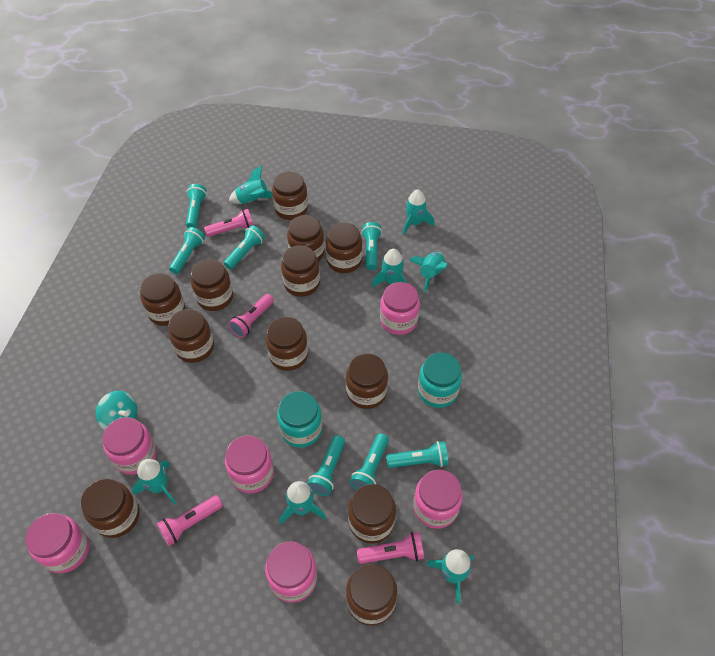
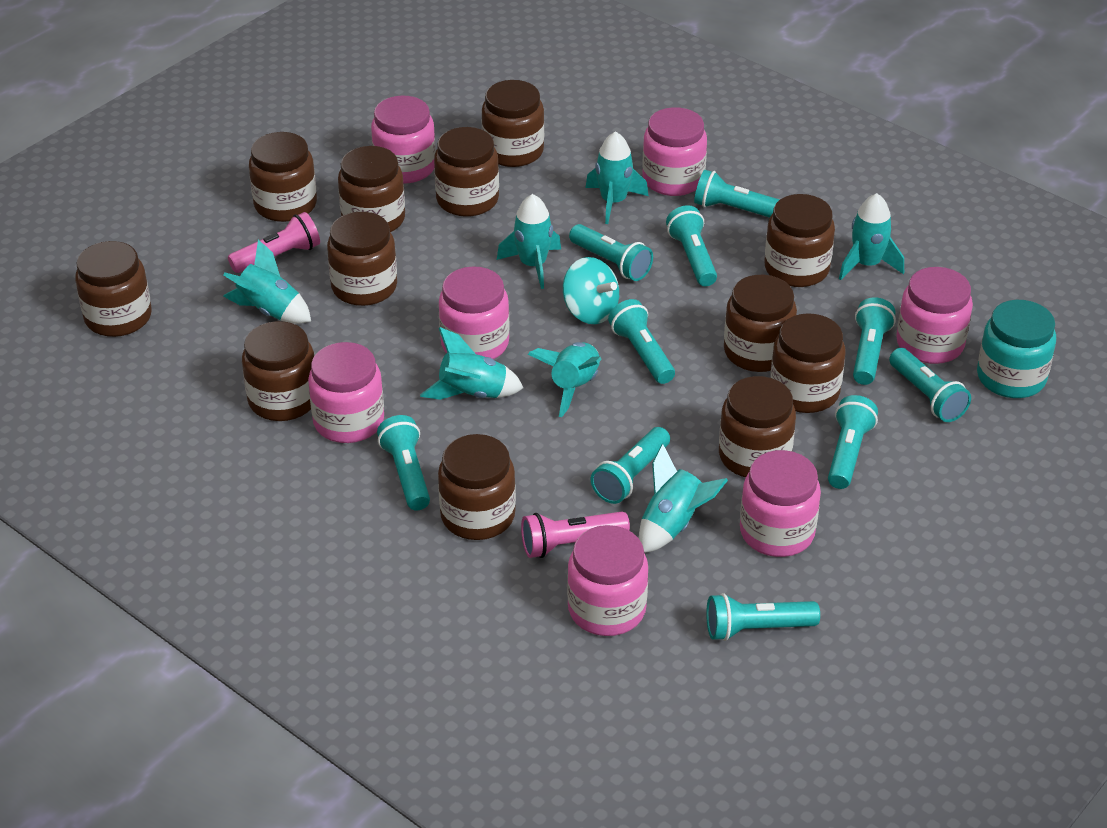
pink flashlight: [157,495,223,546] [204,209,254,237] [228,294,274,338] [357,532,424,564] = 4 -> [228,212,320,273] [521,512,630,558] = 2
pink jar: [25,513,90,573] [102,417,157,475] [225,435,274,494] [265,541,317,603] [380,282,420,335] [413,470,463,529] = 6 -> [308,342,384,443] [371,96,436,184] [439,267,510,359] [567,525,648,636] [642,107,707,196] [740,450,821,557] [896,267,973,364] = 7
turquoise flashlight: [169,227,205,274] [186,184,207,228] [224,225,265,270] [307,435,345,496] [350,433,389,490] [361,222,382,270] [386,441,448,468] = 7 -> [377,415,430,511] [569,224,653,281] [591,427,670,504] [608,299,675,384] [666,205,717,286] [694,170,780,217] [706,593,820,641] [828,395,878,489] [853,297,896,385] [889,348,971,422] = 10
turquoise jar: [277,391,322,448] [418,352,462,408] = 2 -> [977,300,1056,398] = 1

